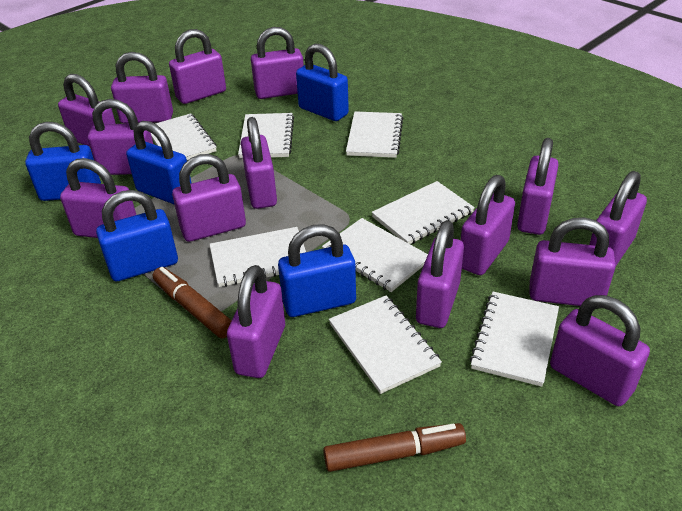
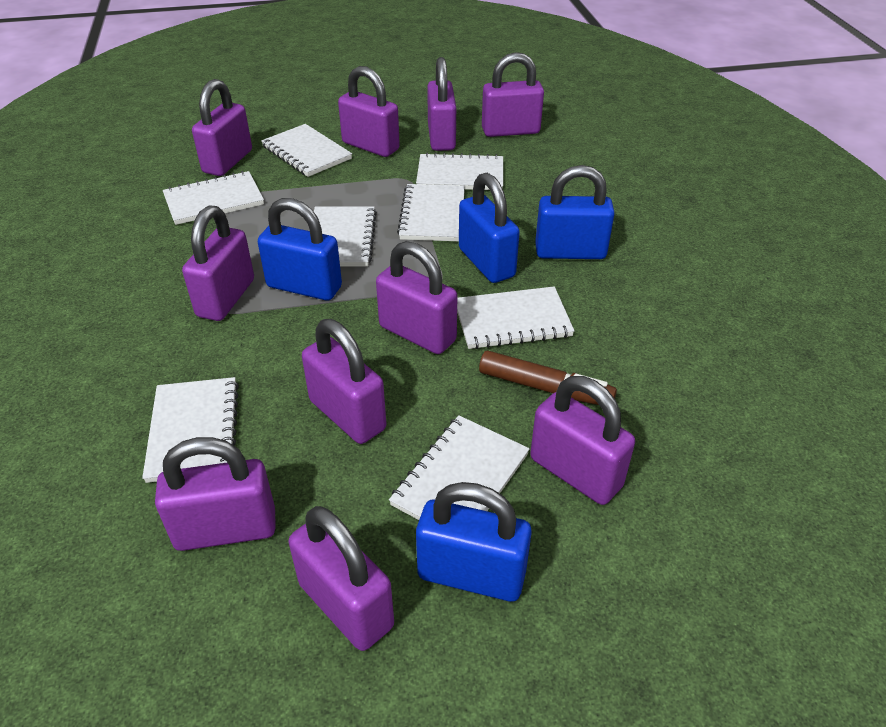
blue padlock: [25,122,101,201] [96,190,178,281] [126,121,192,204] [278,224,356,317] [296,44,349,121] = 5 -> [258,198,342,300] [416,482,532,602] [459,173,520,283] [535,165,615,259] = 4
brown marker: [153,267,232,338] [323,423,466,472] = 2 -> [479,351,617,405] = 1
purple padlock: [58,74,116,147] [60,158,136,238] [88,99,153,175] [111,52,173,124] [169,29,226,104] [172,154,246,242] [227,265,285,378] [241,117,277,209] [251,27,304,99] [416,220,464,328] [461,175,515,275] [517,138,559,235] [530,217,616,306] [550,295,650,406] [589,171,647,265] = 15 -> [155,437,276,551] [182,205,254,321] [192,79,252,176] [288,506,394,651] [302,319,386,444] [338,66,400,157] [376,241,457,354] [427,57,456,151] [482,52,544,137] [530,376,635,505] = 10

